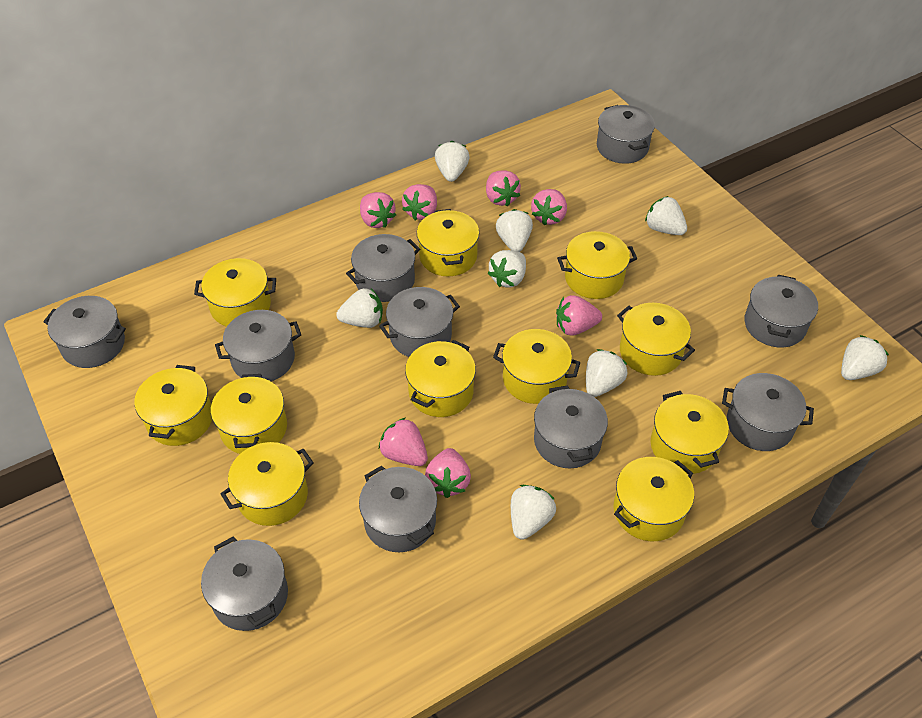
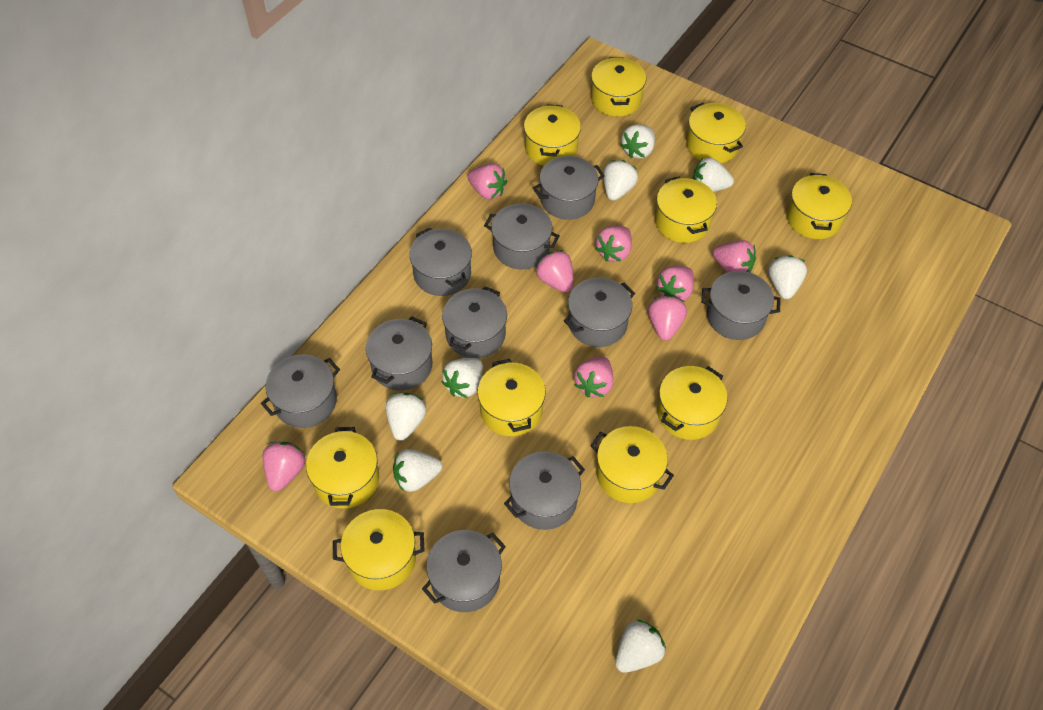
pink strawberry: [360,192,396,228] [379,418,428,466] [402,184,437,220] [425,448,471,498] [486,170,521,206] [531,189,567,226] [556,295,602,336] = 7 -> [262,442,305,491] [467,164,507,199] [535,250,574,293] [574,357,613,398] [595,226,632,262] [648,296,687,341] [656,266,694,301] [712,240,756,272] = 8
yellow pot: [134,365,212,446] [194,258,276,327] [211,374,287,454] [221,442,314,526] [405,340,476,417] [417,209,479,276] [493,329,580,404] [557,231,637,299] [613,457,694,541] [617,303,695,376] [651,391,729,474] = 11 -> [306,427,379,509] [333,509,425,590] [477,359,545,436] [524,104,581,166] [590,426,674,503] [591,57,646,117] [655,176,717,243] [657,366,728,440] [686,103,746,163] [787,173,852,239] = 10

